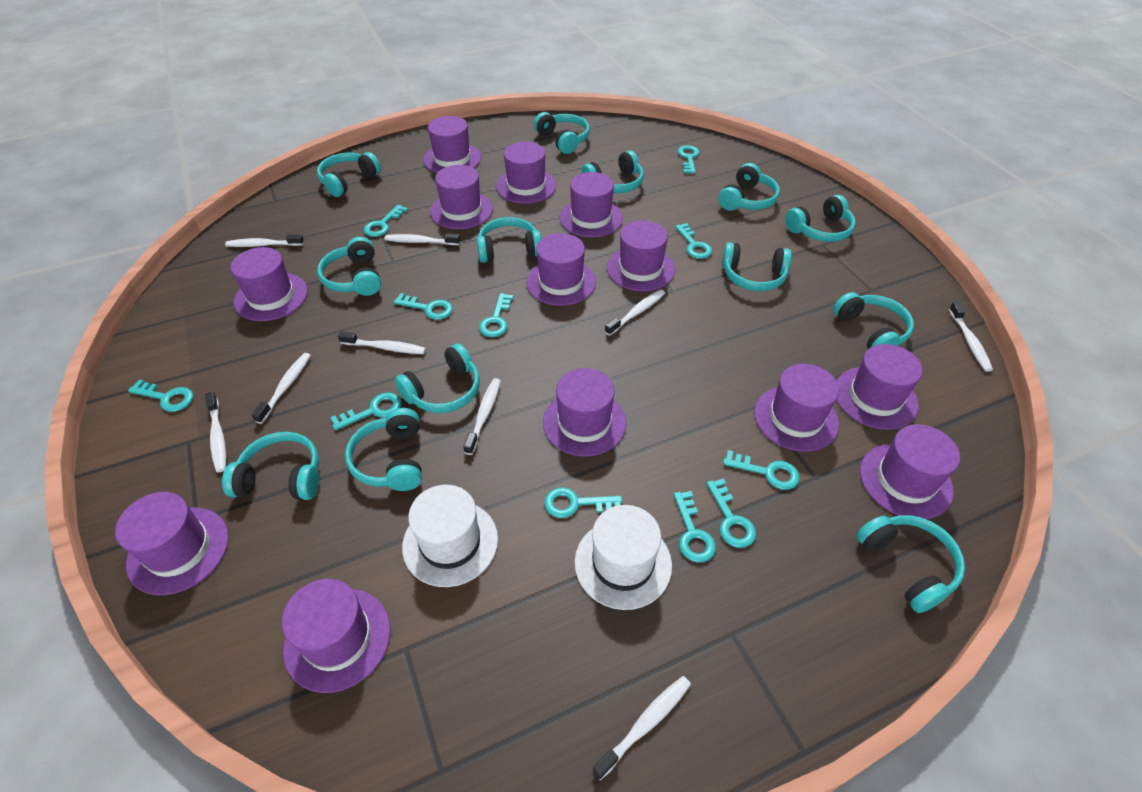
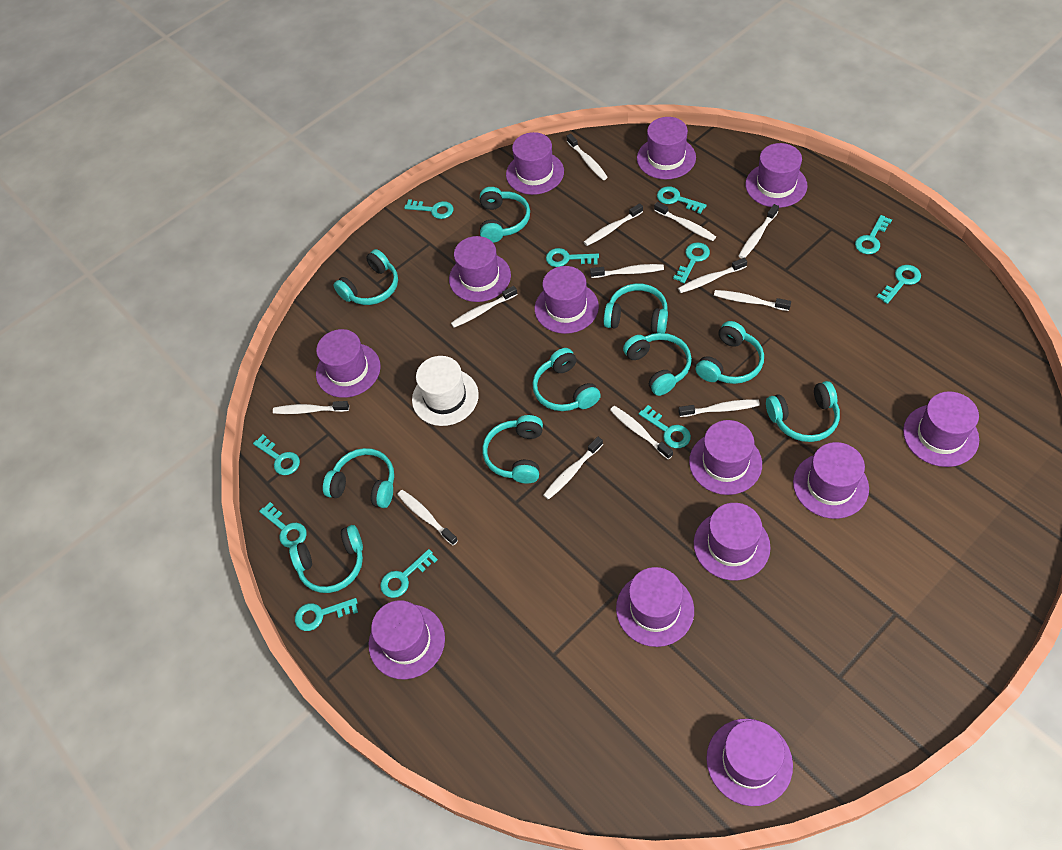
turquoise headphones: [222,432,319,500] [317,152,381,197] [317,237,381,296] [345,408,422,491] [395,343,480,413] [477,217,541,263] [534,112,590,154] [581,150,644,193] [718,163,780,211] [722,242,792,291] [785,195,856,242] [833,292,914,349] [857,515,965,613] = 13 -> [289,525,363,593] [323,448,394,508] [334,249,398,305] [480,187,530,243] [482,415,543,484] [533,348,601,411] [604,283,668,334] [623,333,692,396] [696,321,764,384] [766,381,840,442] = 10
white hat: [402,485,498,587] [575,505,672,610] = 2 -> [412,356,479,426] = 1
white toothbrush: [205,392,226,473] [225,234,304,247] [252,353,311,424] [338,331,426,354] [385,233,460,245] [463,378,501,455] [592,676,691,780] [605,289,665,336] [949,302,993,372] = 9 -> [273,401,349,414] [397,490,458,546] [451,286,518,328] [543,437,603,500] [566,134,608,180] [584,203,643,246] [590,264,664,278] [610,406,673,460] [654,202,716,241] [678,258,747,293] [679,399,760,417] [714,290,791,311] [739,204,779,259] = 13

